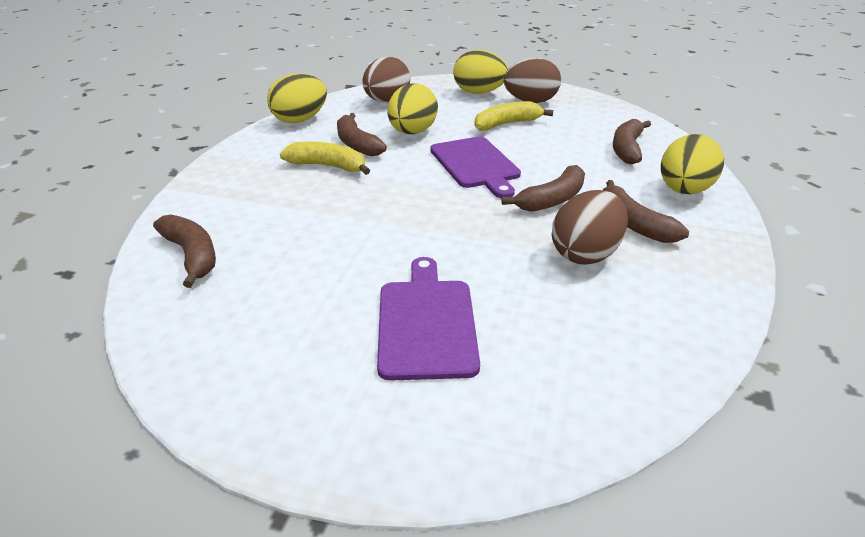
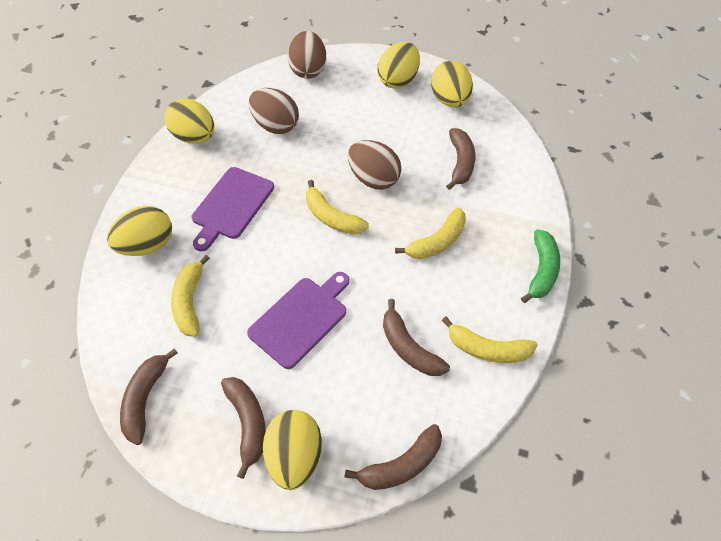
green banana: none = 0 -> [521,229,560,303] = 1
yellow banana: [280,142,370,175] [474,101,553,131] = 2 -> [171,255,210,337] [306,180,369,235] [395,208,466,259] [442,317,538,363] = 4
yellow egg: [267,73,327,123] [388,83,438,134] [453,50,508,94] [661,134,724,194] = 4 -> [107,206,172,256] [164,98,214,144] [263,410,322,490] [377,42,420,89] [431,61,473,107] = 5

